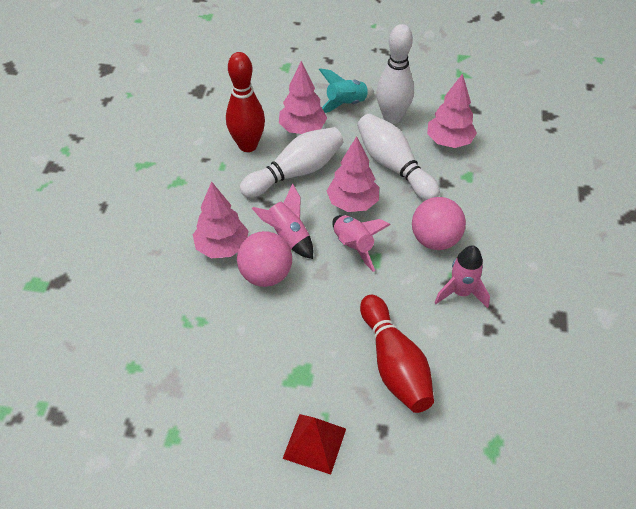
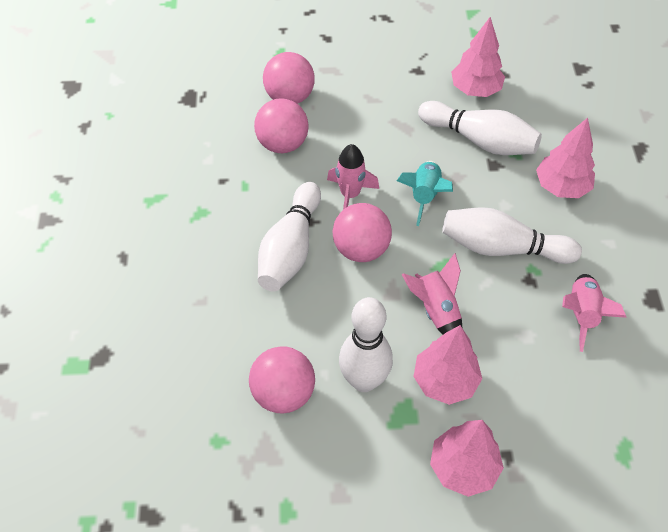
pink ball: [237,231,292,287] [412,197,466,250] = 2 -> [249,346,315,414] [254,98,309,153] [263,52,315,104] [332,203,392,262] = 4
red bowling pin: [226,52,265,152] [360,295,434,413] = 2 -> none = 0
red pyramid: [282,414,346,475] = 1 -> none = 0
white bowling pin: [240,127,343,198] [357,114,440,200] [376,24,414,124] = 3 -> [258,182,321,291] [339,297,393,392] [418,101,542,155] [442,207,582,264] = 4

